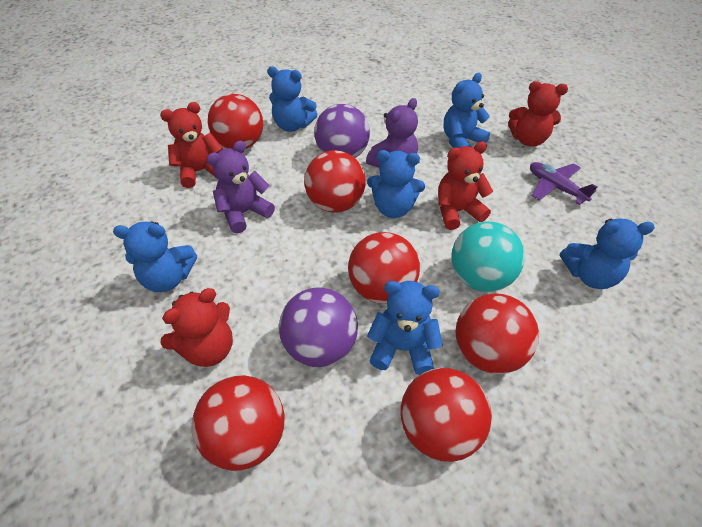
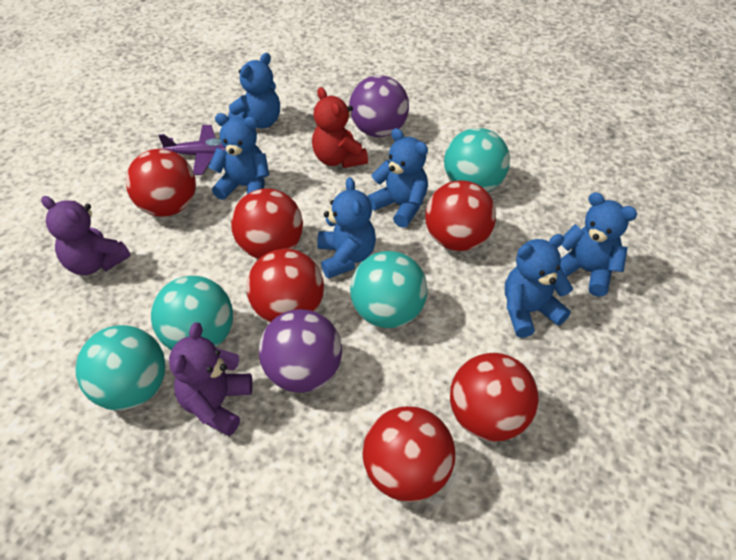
red teddy bear: [160,102,223,188] [160,288,233,367] [438,141,493,230] [508,81,568,147] = 4 -> [312,87,368,168] = 1
turquoise ball: [452,221,525,292] = 1 -> [76,325,166,411] [151,276,233,350] [350,251,428,328] [444,128,510,192] = 4

